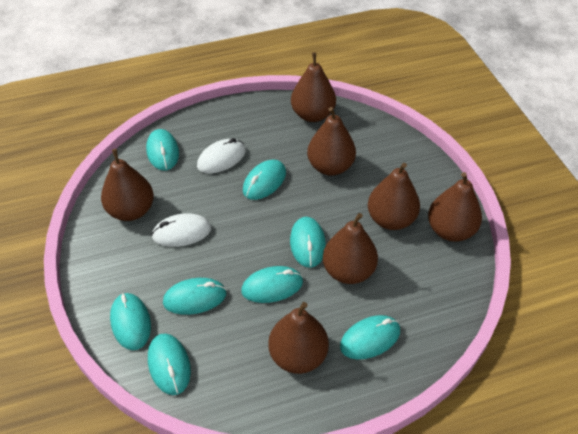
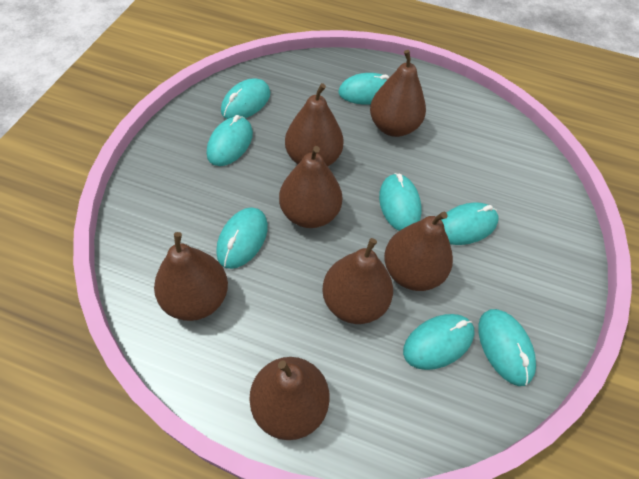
white mouse: [151,213,211,247] [197,138,246,173] = 2 -> none = 0

